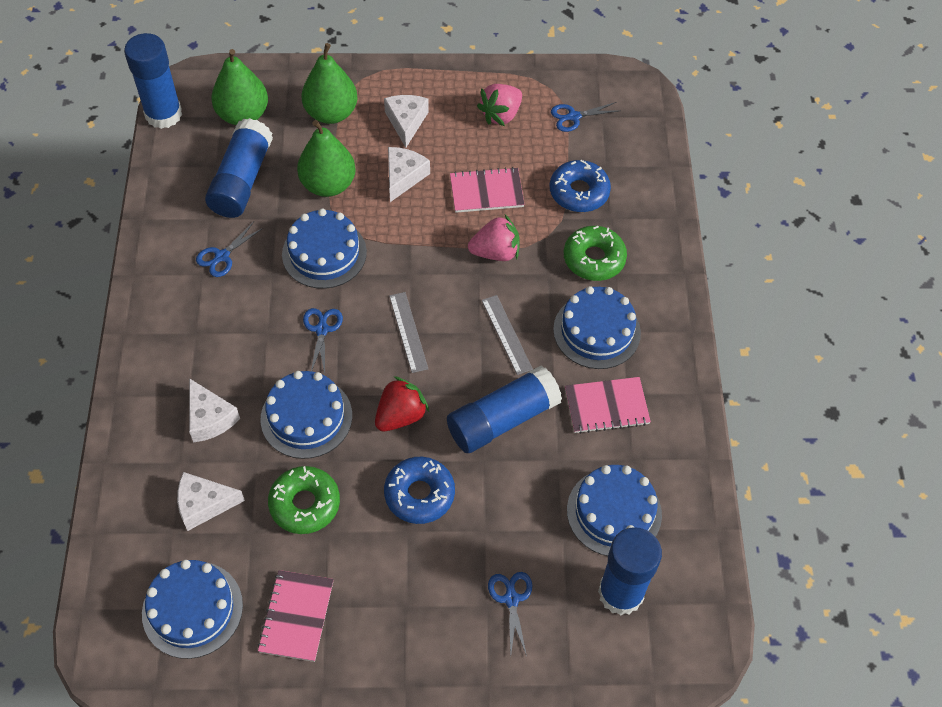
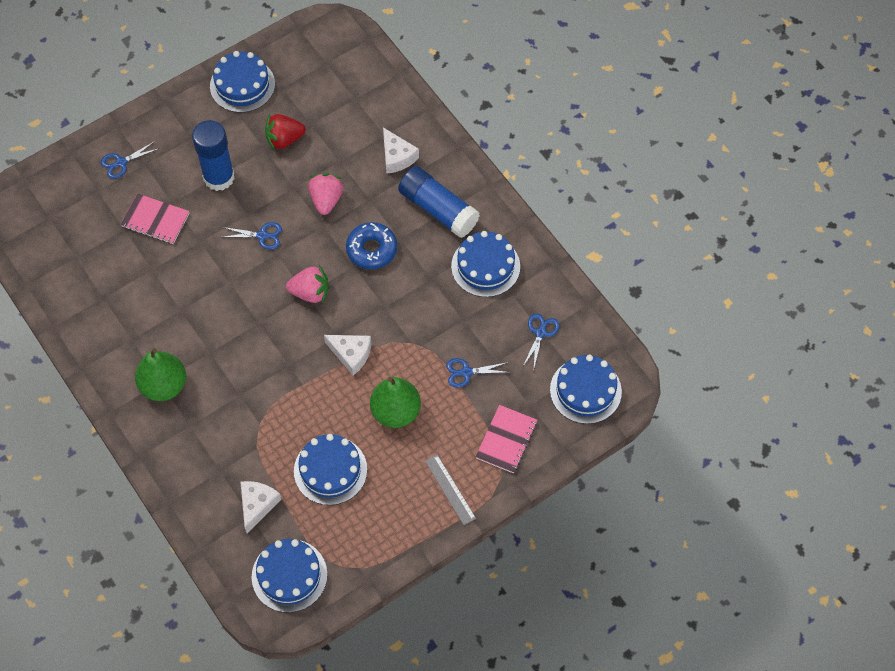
blue donut: [384,457,455,524] [550,160,611,212] = 2 -> [346,222,397,269] = 1
blue glue stick: [124,33,182,129] [205,118,273,218] [447,365,562,453] [598,527,662,615] = 4 -> [192,120,235,191] [398,166,480,238] = 2
green donut: [268,466,340,534] [564,226,627,281] = 2 -> none = 0
green pear: [211,49,268,125] [297,120,356,197] [302,43,357,124] = 3 -> [135,348,186,401] [370,377,421,428] = 2
grey ruler: [389,292,428,373] [482,295,533,375] = 2 -> [425,455,476,525] = 1
pink notebook: [258,570,334,662] [450,167,525,213] [565,377,651,434] = 3 -> [120,193,190,244] [476,405,537,473] = 2
white cheese: [177,472,245,531] [189,378,240,442] [384,95,429,148] [388,147,430,202] = 4 -> [240,481,281,533] [324,335,371,375] [383,128,419,174] = 3

